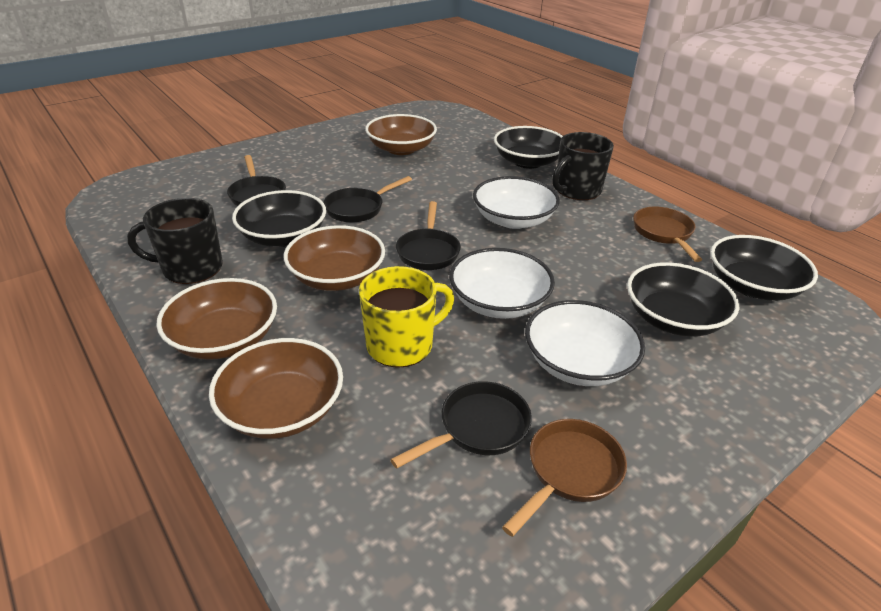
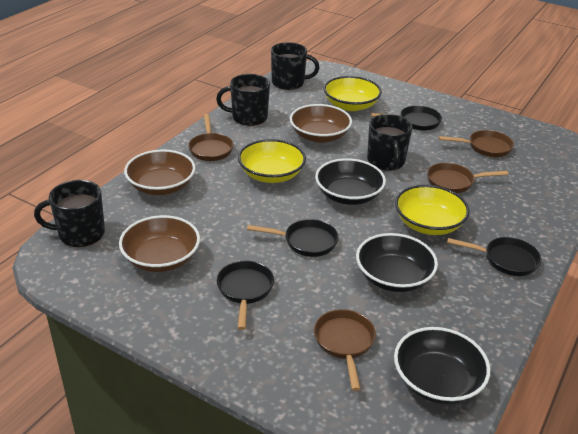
black bowl: [232,190,326,247] [494,126,563,169] [627,262,739,337] [710,235,818,301] = 4 -> [315,158,386,205] [356,233,438,292] [394,327,490,404] = 3
black mug: [127,198,223,284] [552,132,614,200] = 2 -> [34,180,105,247] [216,74,270,126] [271,42,319,90] [367,114,413,171] = 4
brown bowl: [156,278,277,360] [209,338,343,439] [284,225,385,291] [365,114,437,155] = 4 -> [119,215,200,272] [124,149,196,195] [290,104,352,143] = 3
brown pan: [502,419,627,537] [633,207,702,262] = 2 -> [188,114,233,161] [314,309,376,391] [427,163,509,193] [439,130,514,157] = 4
white bowl: [449,248,555,319] [473,176,560,229] [525,300,645,386] = 3 -> none = 0
yellow bowl: none = 0 -> [238,139,306,183] [324,76,382,111] [395,185,470,235] = 3
yellow mug: [359,266,454,368] = 1 -> none = 0

